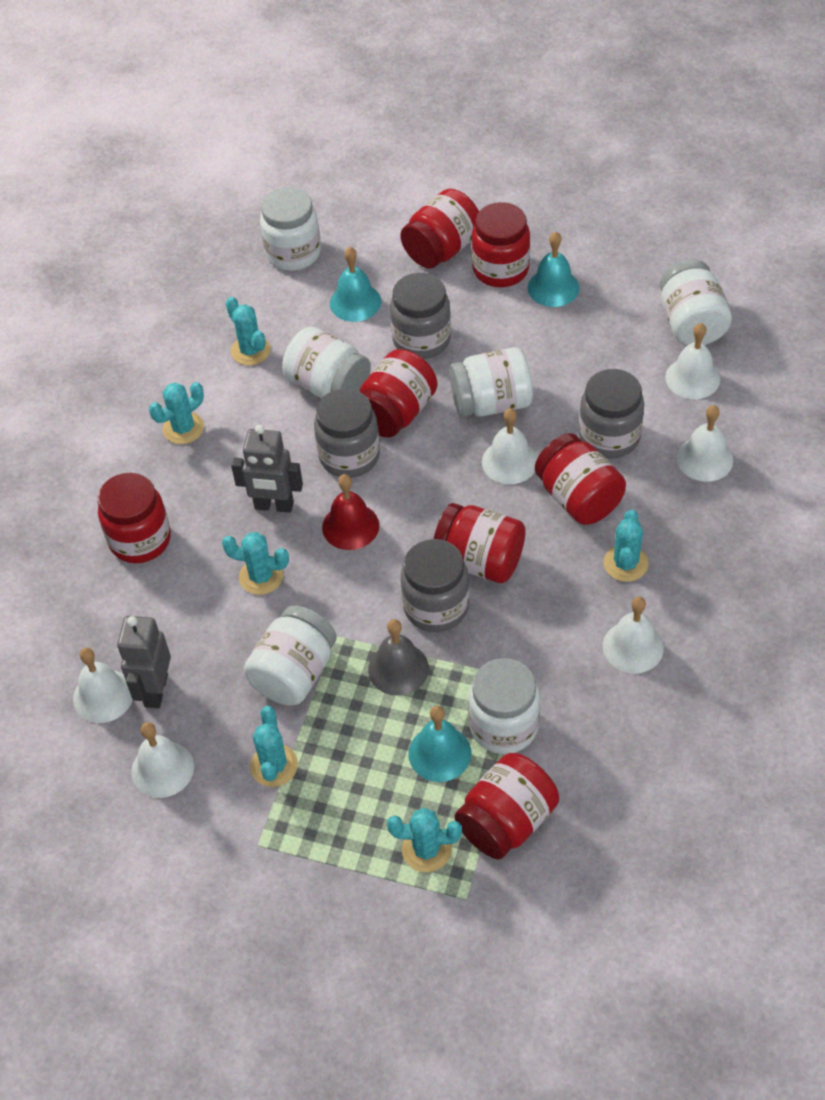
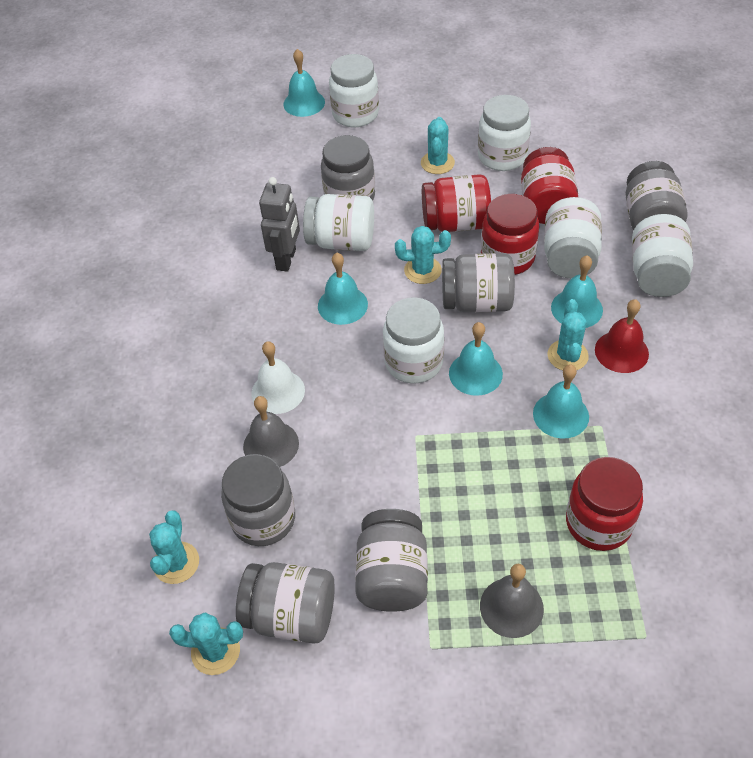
grey bell: [368,619,429,696] = 1 -> [243,396,299,467] [480,564,544,638] = 2
grey jar: [314,389,380,478] [390,273,451,359] [401,539,469,632] [579,369,644,459] = 4 -> [221,454,295,546] [236,562,335,644] [321,135,375,200] [355,509,428,612] [442,253,515,312] [626,161,687,231] = 6
grey robot: [117,616,171,708] [231,425,303,513] = 2 -> [259,177,300,272] = 1
red jar: [98,473,171,563] [359,349,437,438] [400,189,479,269] [434,503,526,583] [455,753,559,860] [471,202,530,287] [535,433,626,525] = 7 -> [422,174,491,232] [481,194,539,275] [521,147,578,224] [566,457,643,551] = 4
turquoise bell: [330,247,381,322] [408,706,471,782] [528,231,579,307] = 3 -> [283,49,325,117] [318,253,368,325] [449,322,503,396] [533,364,589,439] [551,255,603,328] = 5
turquoise cactus: [149,382,204,444] [222,532,289,595] [226,297,271,365] [250,706,298,787] [387,808,462,872] [603,510,649,582] = 6 -> [149,510,199,584] [169,612,243,675] [395,226,451,284] [421,117,455,174] [548,299,589,370] = 5
white bell: [73,648,133,723] [131,722,194,798] [482,408,537,484] [603,597,664,673] [665,323,720,399] [677,405,733,482] = 6 -> [251,341,305,414] = 1

